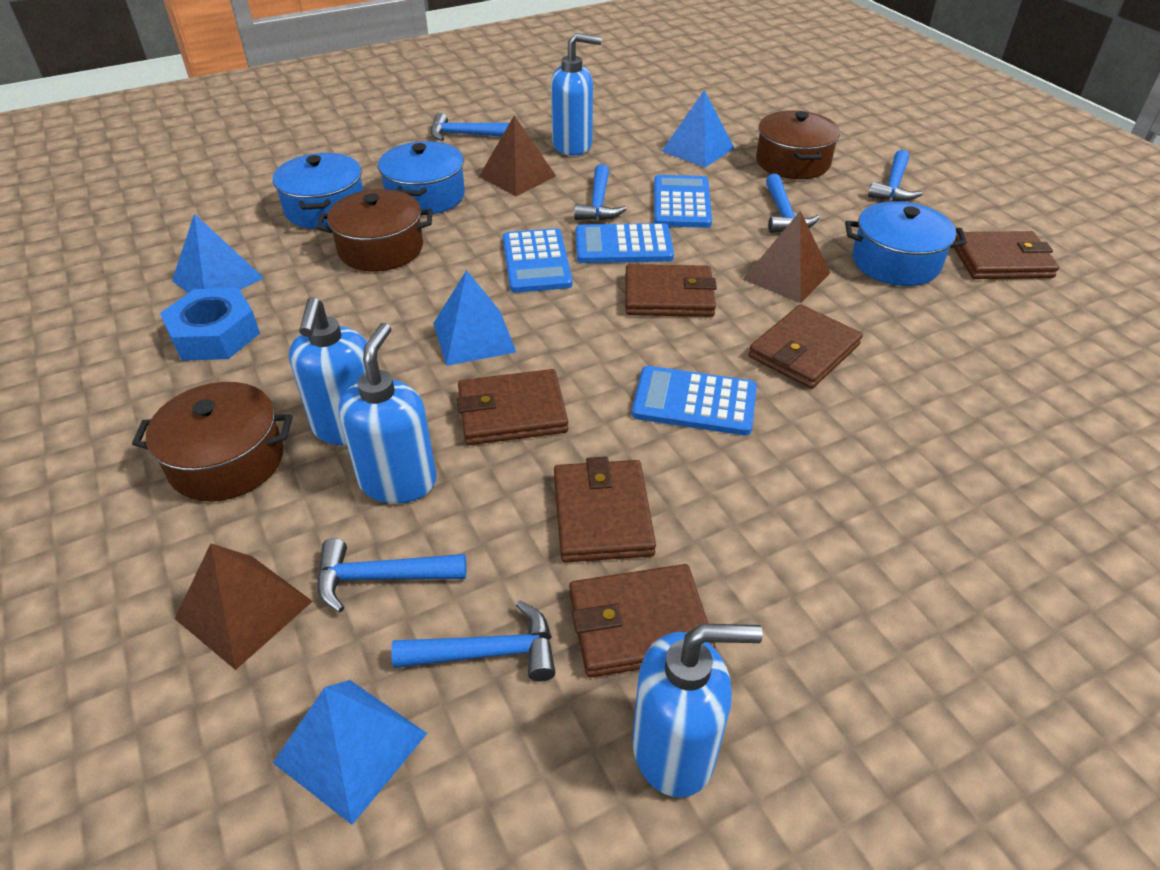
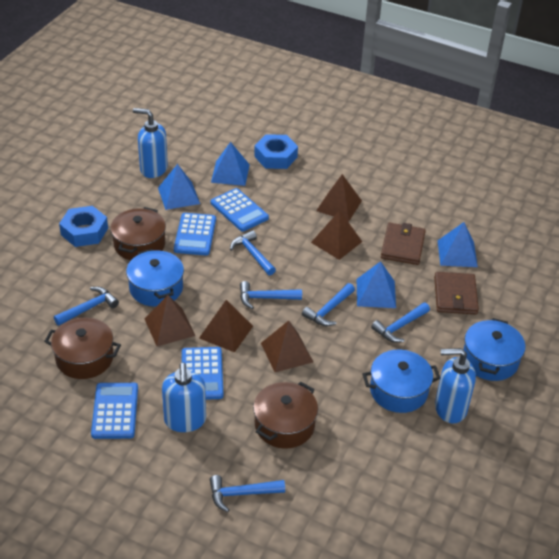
blue nut: [160,288,260,361] = 1 -> [59,206,108,247] [254,134,298,169] = 2
blue soap dispenser: [289,297,367,445] [338,323,437,504] [551,33,602,156] [633,624,763,797] = 4 -> [133,108,168,178] [162,362,206,432] [435,348,476,423] = 3
brown pyramid: [175,543,313,670] [479,116,556,196] [743,211,830,303] = 3 -> [145,295,195,346] [199,300,253,353] [261,321,313,372] [311,210,362,260] [316,174,362,221] = 5
brown wallet: [457,369,568,445] [554,457,656,562] [569,564,716,678] [625,264,717,317] [749,304,863,389] [954,231,1059,279] = 6 -> [381,223,426,265] [434,272,479,314] = 2

